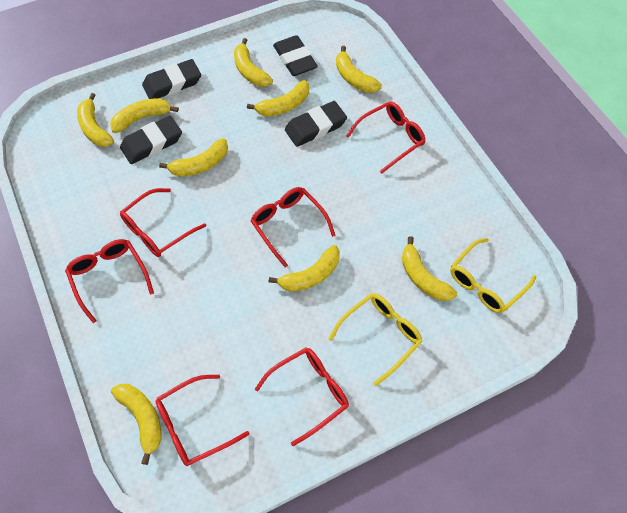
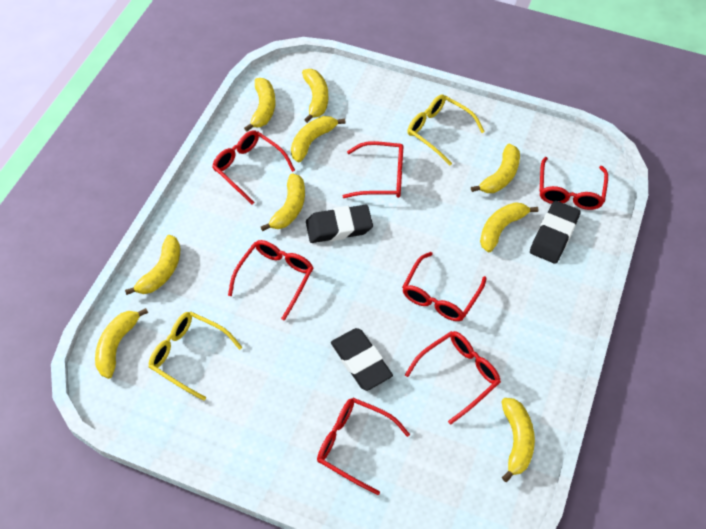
black eraser: [120,116,182,164] [142,59,201,99] [273,35,318,76] [285,101,347,147] = 4 -> [306,205,373,243] [331,328,393,391] [530,200,581,264] = 3
red glasses: [65,239,154,323] [120,188,206,257] [155,375,249,466] [251,187,336,267] [255,348,349,446] [347,102,426,174] = 6 -> [212,130,295,205] [228,240,313,321] [317,398,410,495] [342,141,403,198] [402,252,487,321] [405,331,501,425] [540,157,608,210] = 7

